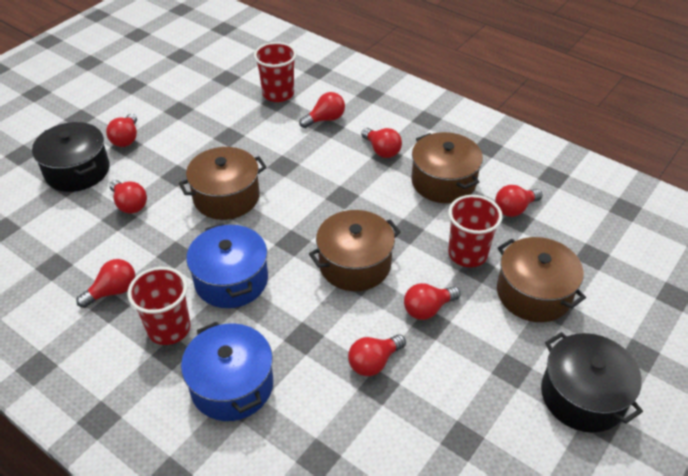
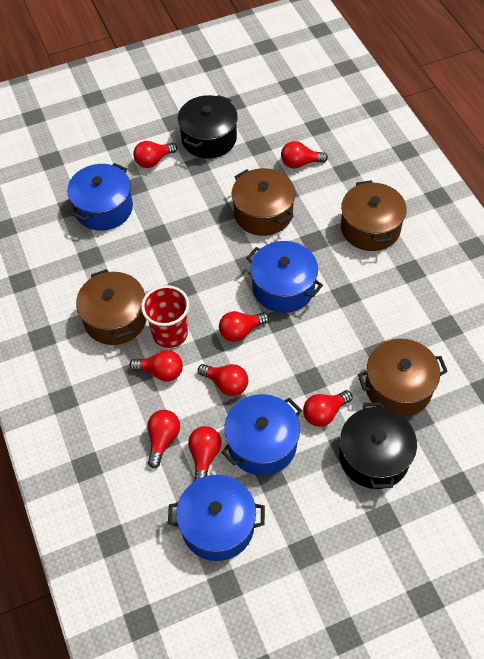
blue pot: [181,322,273,421] [186,223,268,308] = 2 -> [67,163,133,231] [168,475,265,561] [221,394,302,475] [246,241,323,313] = 4
red cup: [127,267,190,345] [254,42,297,102] [448,195,503,267] = 3 -> [141,285,189,348] = 1

